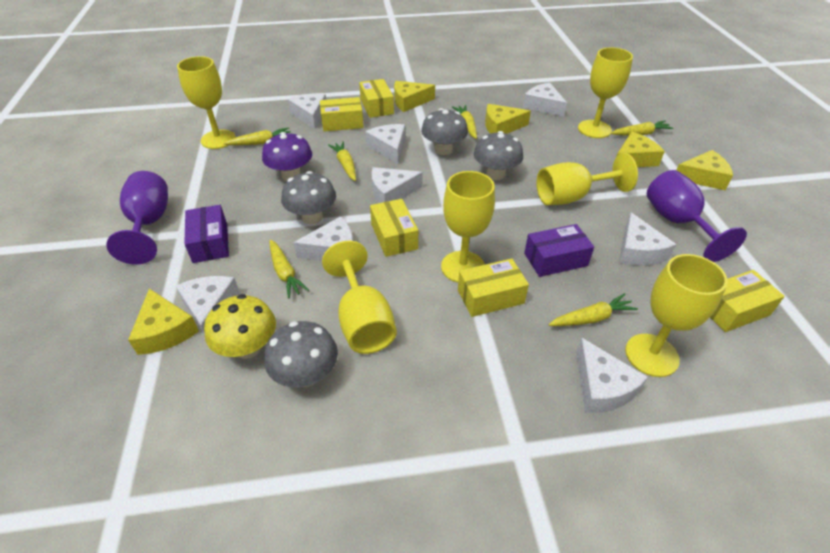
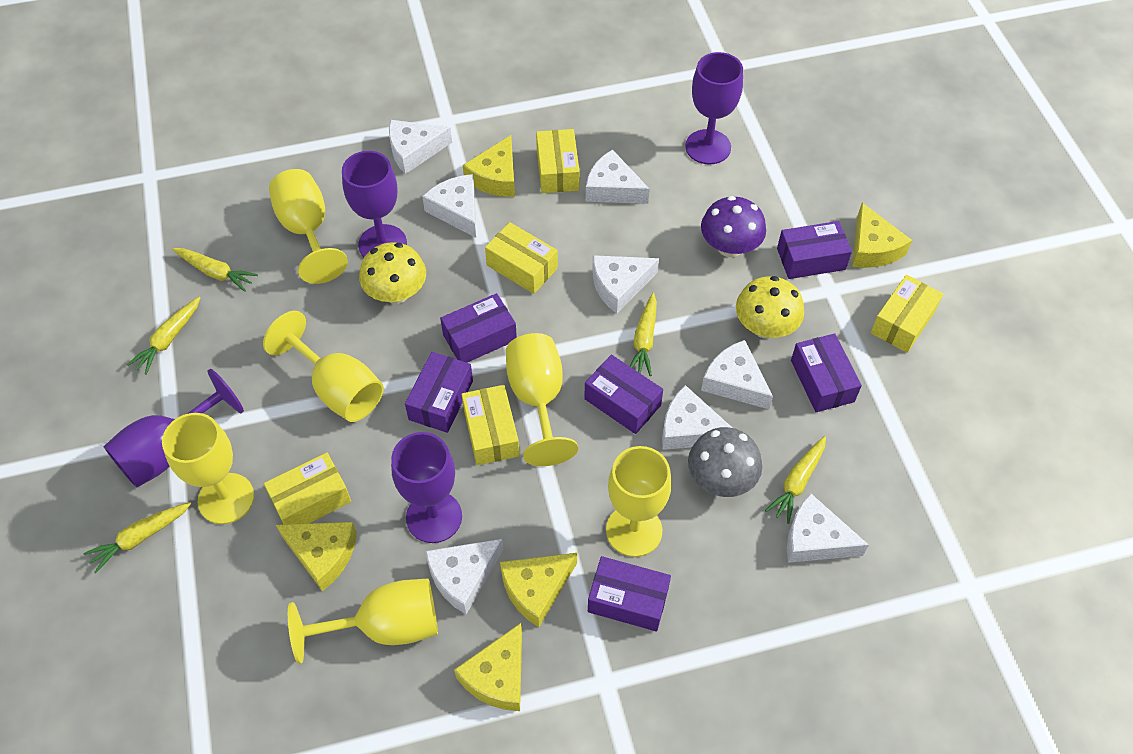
grey mushroom: [264,321,338,387] [281,171,336,224] [421,108,468,155] [474,131,523,180] = 4 -> [688,427,762,497] = 1
purple box: [184,205,229,263] [524,224,594,277] = 2 -> [405,352,473,433] [440,293,517,363] [584,355,663,434] [588,556,671,631] [777,221,852,279] [791,333,862,412] = 6
purple goblet: [106,171,168,264] [647,170,747,262] = 2 -> [103,369,244,488] [342,151,407,257] [391,432,462,543] [685,52,743,165] = 4
yellow carrot: [223,127,290,145] [269,240,309,298] [328,141,356,181] [452,105,477,139] [549,293,638,326] [611,121,674,136] = 6 -> [84,502,191,573] [127,297,201,375] [172,248,258,292] [630,293,657,376] [765,436,826,524] = 5
yellow mushroom: [204,294,276,359] = 1 -> [359,242,426,304] [736,276,804,339] = 2

